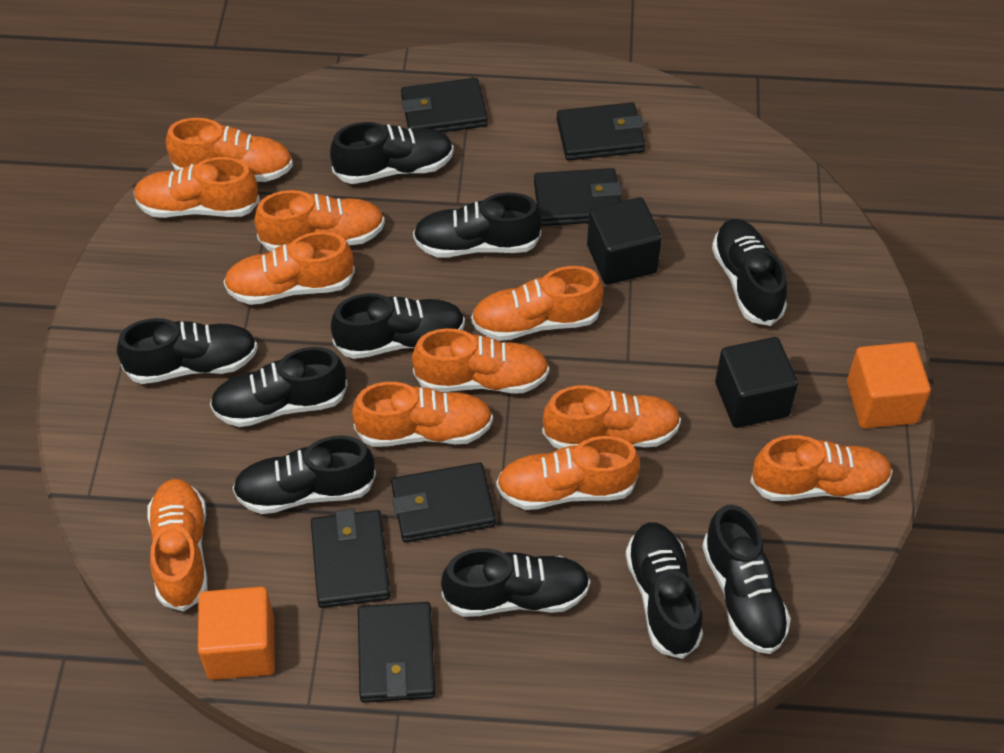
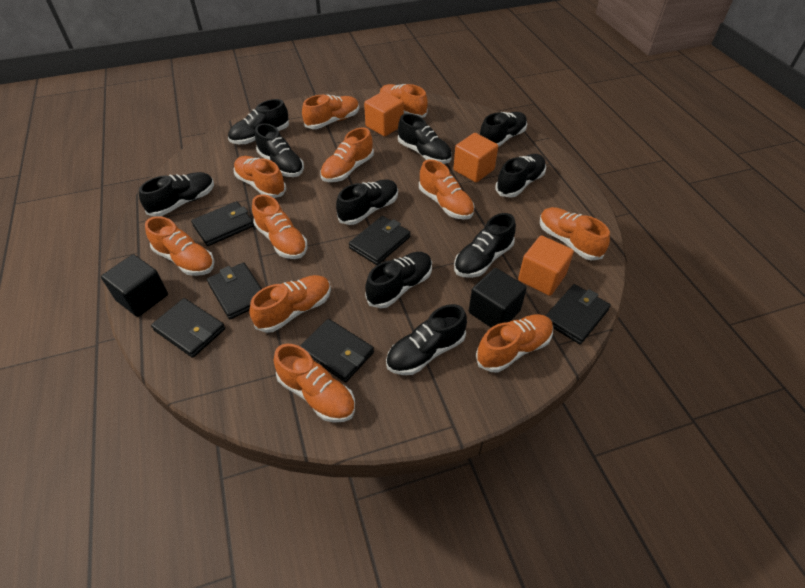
orange cube: [198,587,275,680] [847,342,931,428] = 2 -> [364,91,404,137] [453,133,498,182] [518,235,574,296] = 3

